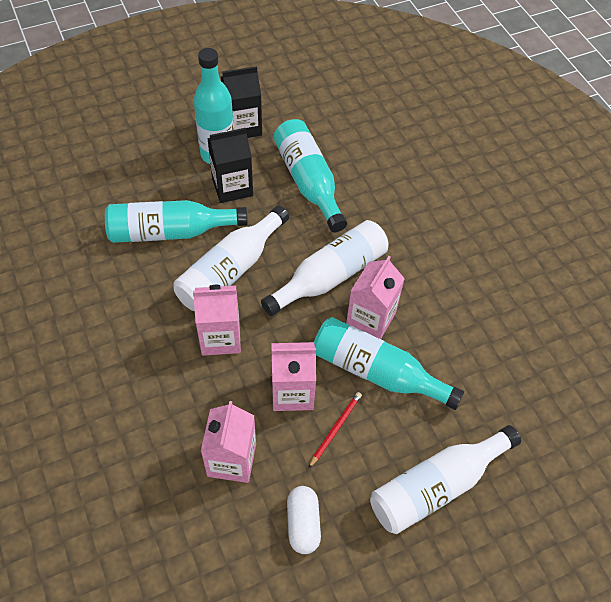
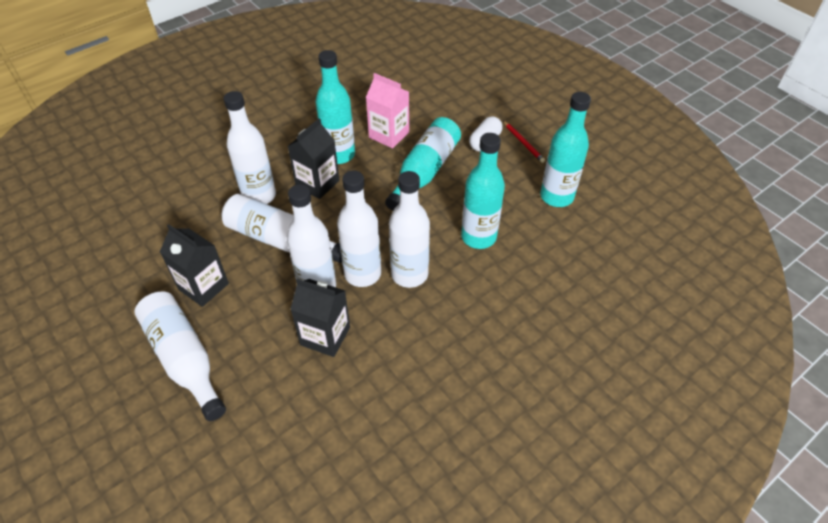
black carton: [207,128,253,203] [221,66,262,138] = 2 -> [160,224,229,307] [287,118,339,199] [290,279,350,357] = 3
pink carton: [193,285,241,356] [201,401,256,483] [271,342,316,411] [346,256,405,339] = 4 -> [366,73,409,148] = 1
white bottle: [174,205,289,311] [261,220,388,316] [370,425,521,534] = 3 -> [134,292,226,421] [221,194,342,263] [224,91,276,204] [287,184,336,287] [337,170,381,287] [389,171,430,288] = 6

